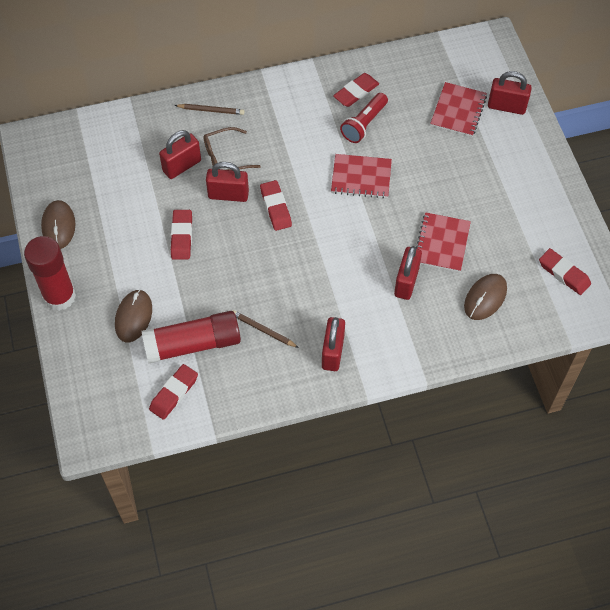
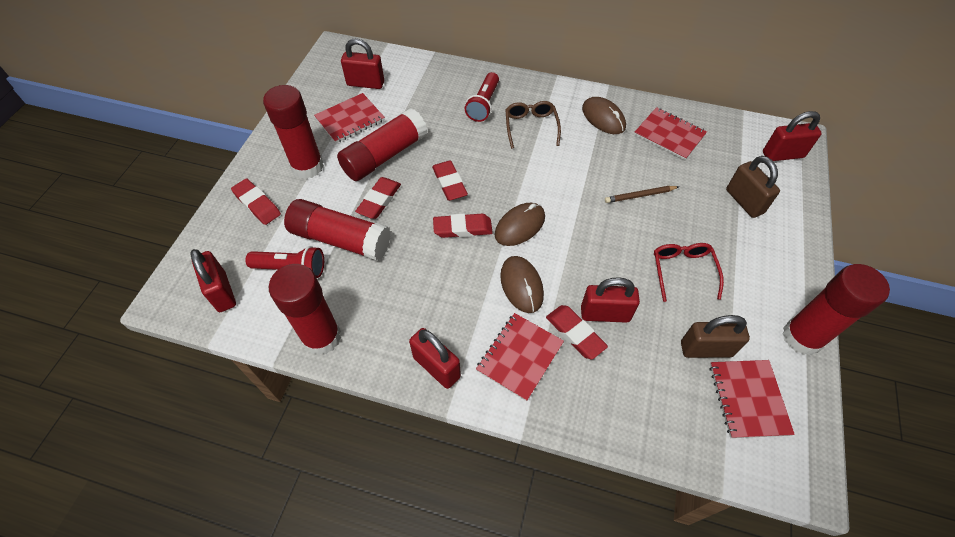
brown padlock: none = 0 -> [681,315,750,358] [726,156,780,218] = 2
brown pencil: [174,104,244,115] [233,310,299,348] = 2 -> [605,186,679,203] = 1
red flashlight: [340,93,388,143] = 1 -> [246,246,324,278] [465,72,499,122] = 2
red glasses: none = 0 -> [654,243,724,302] = 1
red glue stick: [24,236,76,311] [142,311,241,363] = 2 -> [263,85,324,179] [269,264,341,355] [284,199,391,261] [337,108,427,181] [782,264,890,355] = 5
red notebook: [331,154,392,198] [416,212,471,272] [430,82,487,137] = 3 -> [314,93,385,143] [476,313,564,401] [634,107,707,160] [710,360,795,438] = 4

